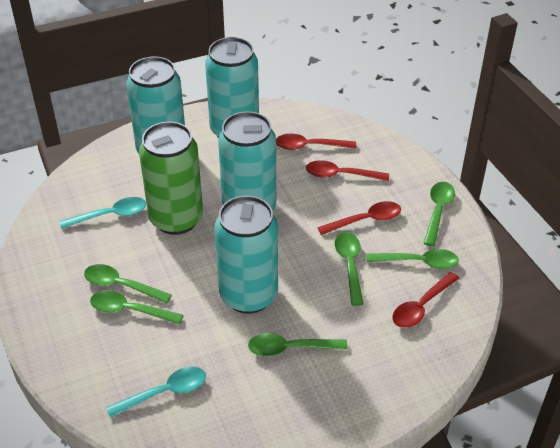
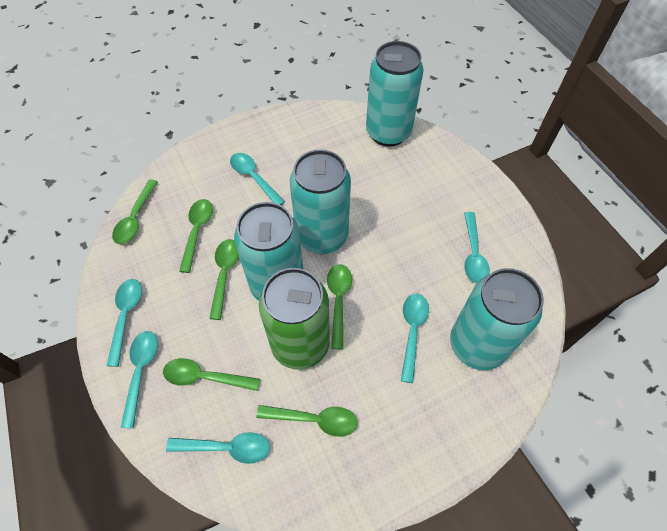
red spoon: [276,134,356,150] [306,160,389,181] [317,201,401,235] [392,272,459,328] = 4 -> none = 0
turquoise spoon: [59,197,146,229] [106,367,206,418] = 2 -> [107,279,142,367] [121,331,158,428] [166,432,270,464] [230,153,285,205] [401,294,429,383] [464,212,490,283] = 6

